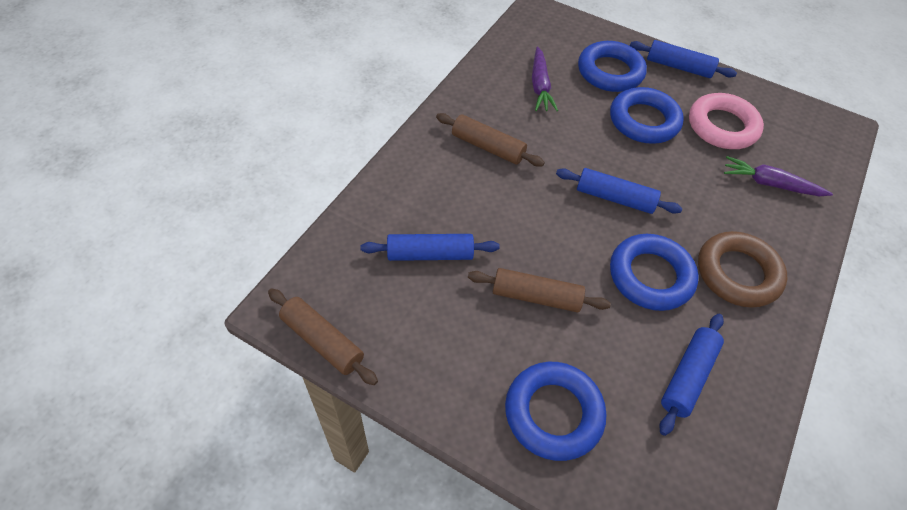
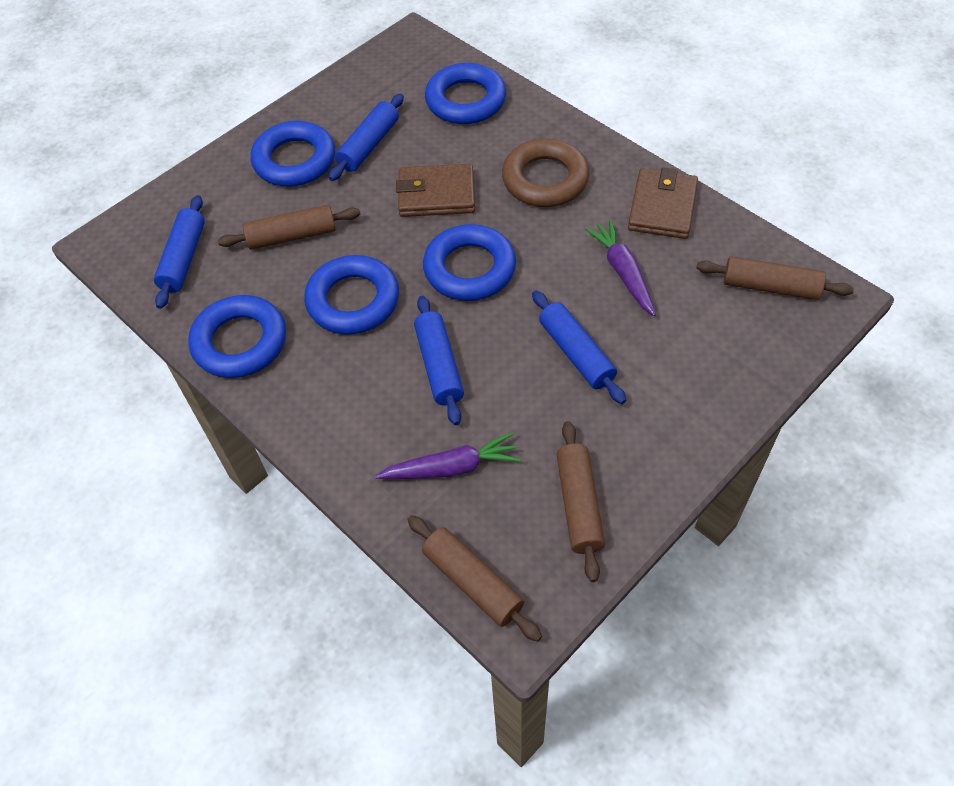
blue ring: [505,362,606,461] [578,41,647,92] [610,87,684,144] [610,234,699,311] = 4 -> [188,295,286,378] [251,121,335,187] [304,255,399,334] [423,224,516,301] [425,63,506,124] = 5
brown rolling pin: [268,289,378,385] [436,113,545,167] [468,268,611,313] = 3 -> [218,205,360,250] [407,515,542,642] [556,421,605,582] [696,256,854,300] = 4
brown wallet: none = 0 -> [396,164,475,217] [628,167,698,239] = 2
pink ring: [689,93,764,149] = 1 -> none = 0

